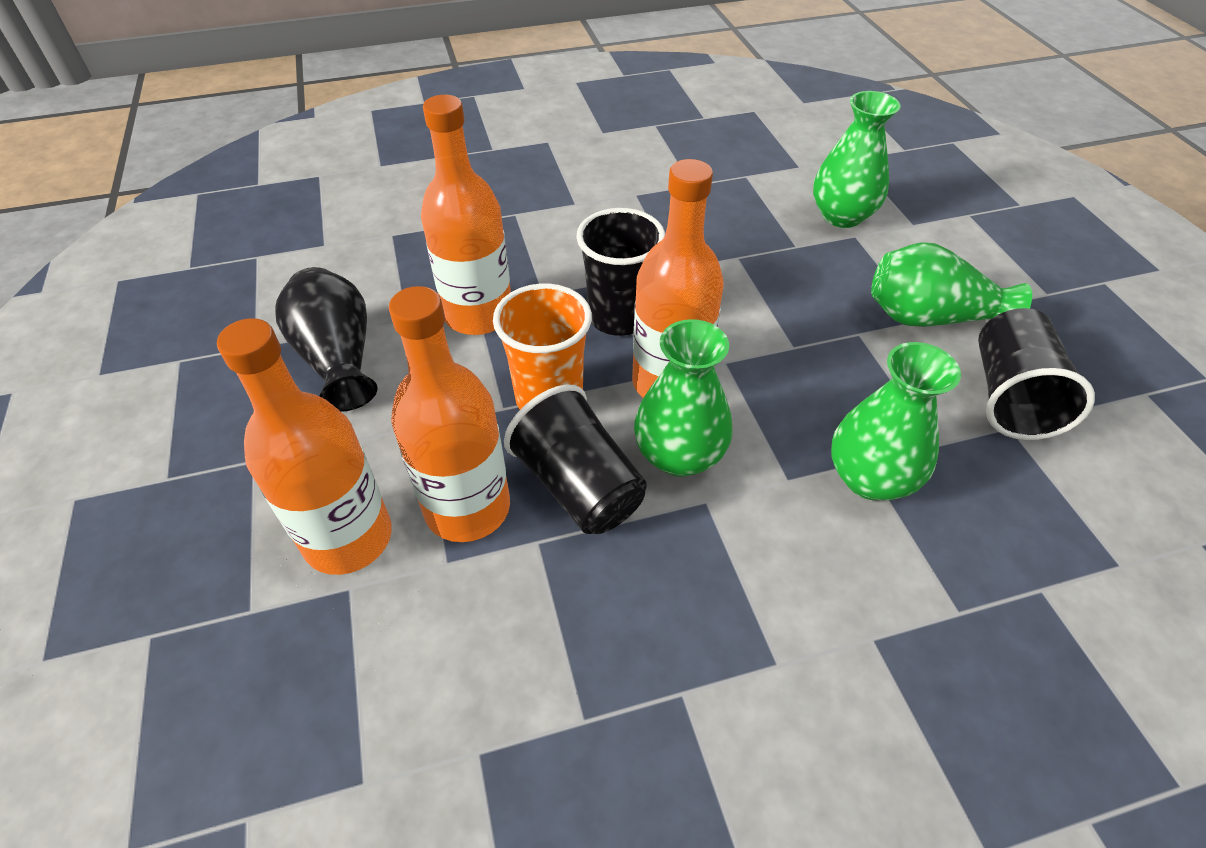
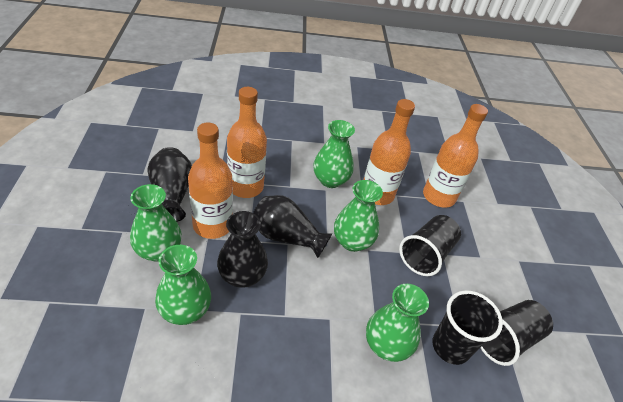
black vase: [275,267,377,412] = 1 -> [147,147,192,222] [217,211,268,288] [253,195,332,258] = 3
green vase: [634,319,733,477] [813,91,900,228] [831,342,961,500] [871,242,1032,327] = 4 -> [130,184,182,262] [155,245,211,325] [313,120,355,188] [334,180,383,252] [366,284,429,362] = 5
orange cup: [493,284,592,409] = 1 -> none = 0

